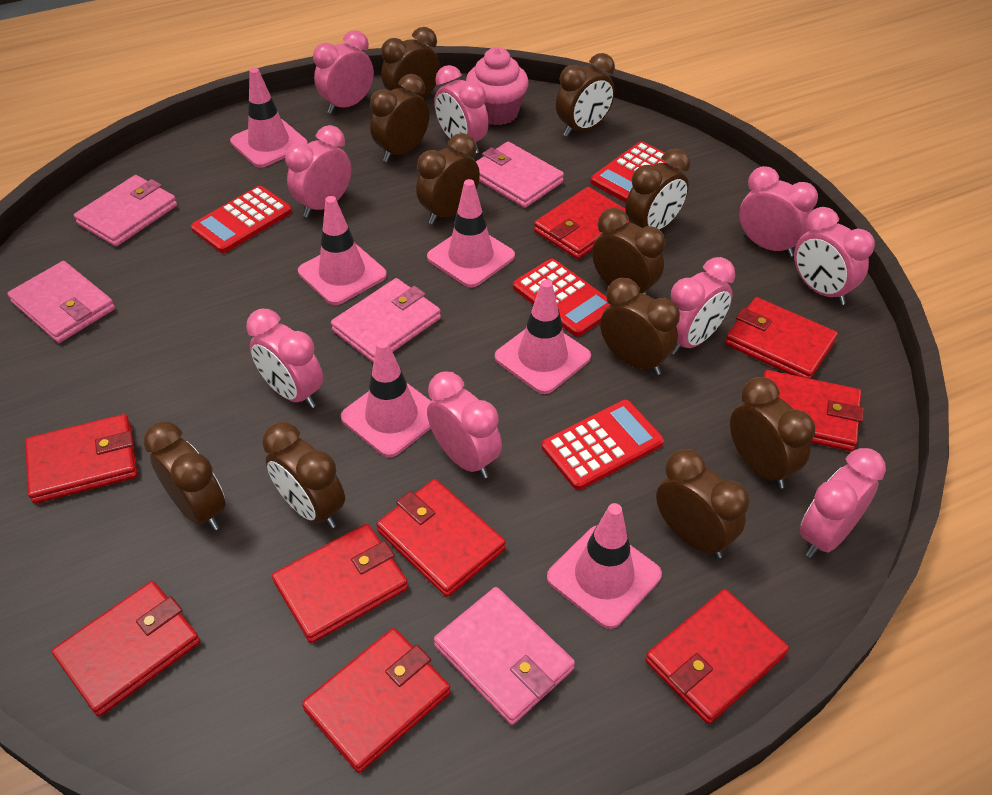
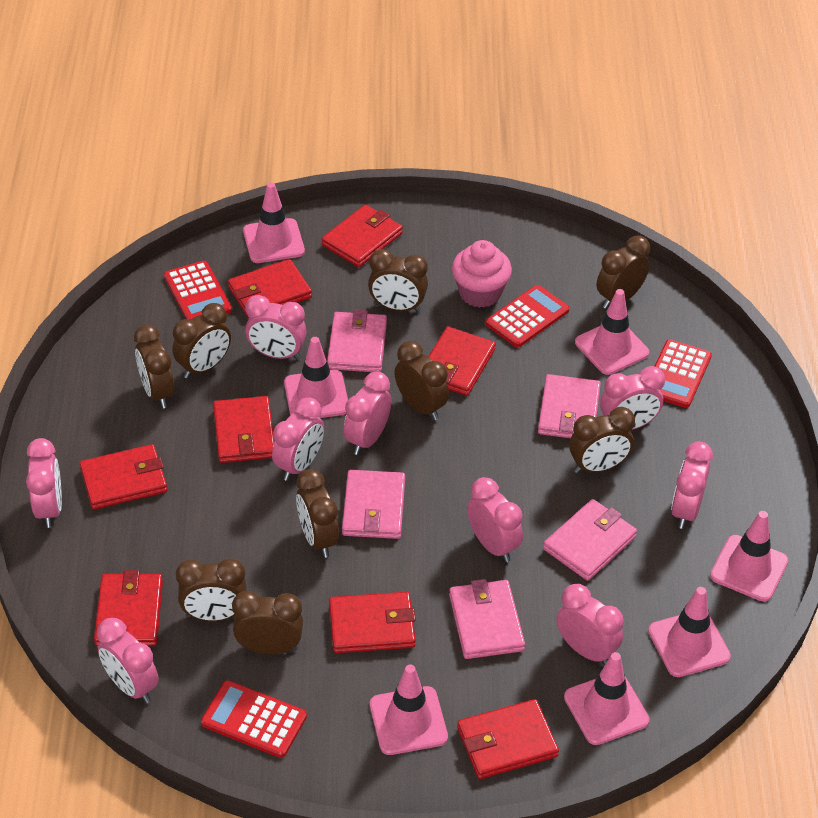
brown clock: [143,422,226,531] [262,422,345,529] [370,74,429,162] [381,27,441,99] [416,133,480,224] [556,53,615,137] [592,208,665,295] [600,278,680,375] [625,148,690,230] [656,449,750,559] [730,377,815,489] = 11 -> [134,325,175,408] [173,303,231,379] [176,558,246,621] [232,591,303,654] [296,469,339,558] [368,249,428,312] [394,341,449,420] [569,407,635,473] [597,235,650,309] = 9
pink traffic cone: [230,68,308,168] [298,196,387,305] [341,340,431,457] [427,179,515,288] [495,280,591,394] [547,503,662,629] = 6 -> [243,182,305,263] [284,337,348,418] [370,664,448,755] [564,652,650,745] [575,289,649,375] [648,587,731,677] [710,511,788,602] = 7
red wallet: [25,414,138,504] [52,581,200,717] [272,524,408,643] [302,628,451,773] [377,479,506,597] [534,187,631,259] [645,589,789,724] [725,297,838,379] [764,370,864,451] = 9 -> [80,444,167,510] [94,570,163,646] [213,396,275,463] [228,259,312,318] [322,204,403,267] [329,592,416,653] [428,326,496,396] [457,699,559,779] = 8

